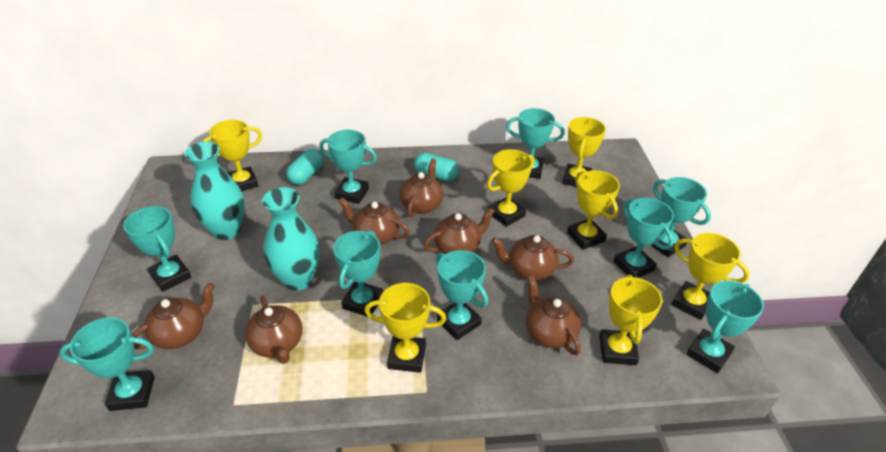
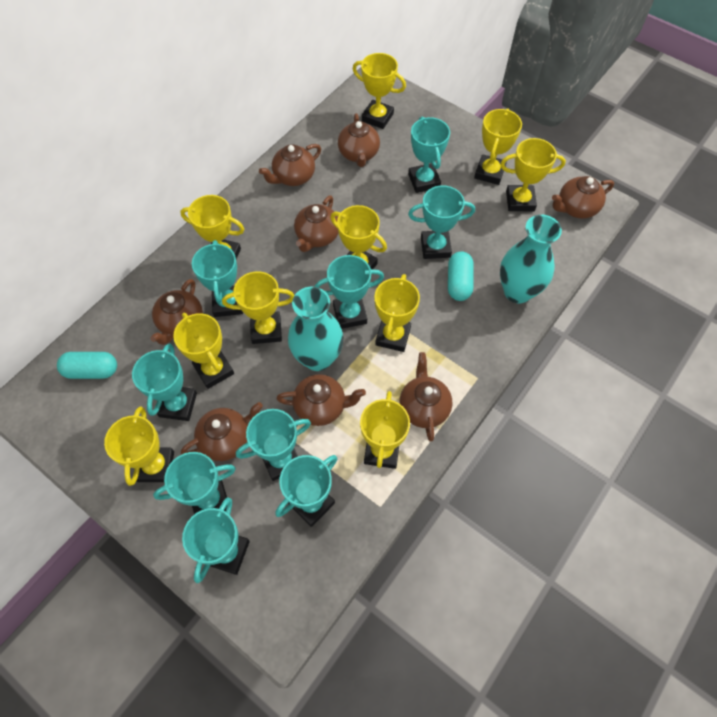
brown teapot: [132,283,215,349] [245,296,303,364] [338,198,410,245] [399,158,443,218] [424,208,495,254] [491,235,574,281] [526,276,581,355] = 7 -> [150,279,203,345] [181,402,263,461] [259,144,321,186] [276,374,366,426] [294,195,338,252] [338,113,380,167] [399,352,452,442] [552,176,614,219] = 8
yellow trophy: [203,120,262,192] [364,283,446,373] [487,149,535,227] [562,117,606,187] [567,170,620,250] [599,274,663,365] [671,233,750,320] = 7 -> [104,406,174,486] [173,313,234,389] [180,195,244,259] [222,271,294,344] [330,205,387,269] [353,53,406,129] [360,391,410,469] [374,274,420,352] [474,108,522,185] [500,138,566,211] = 10

